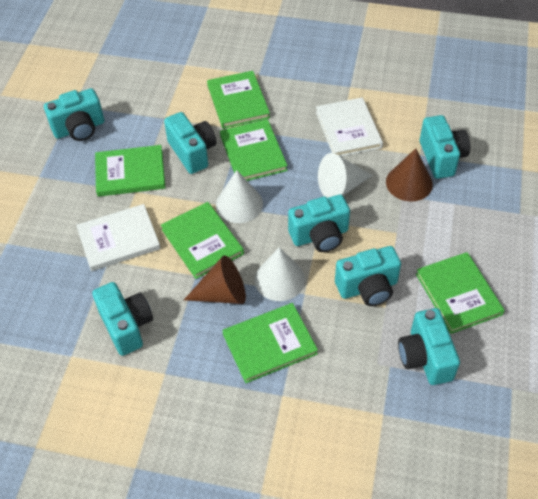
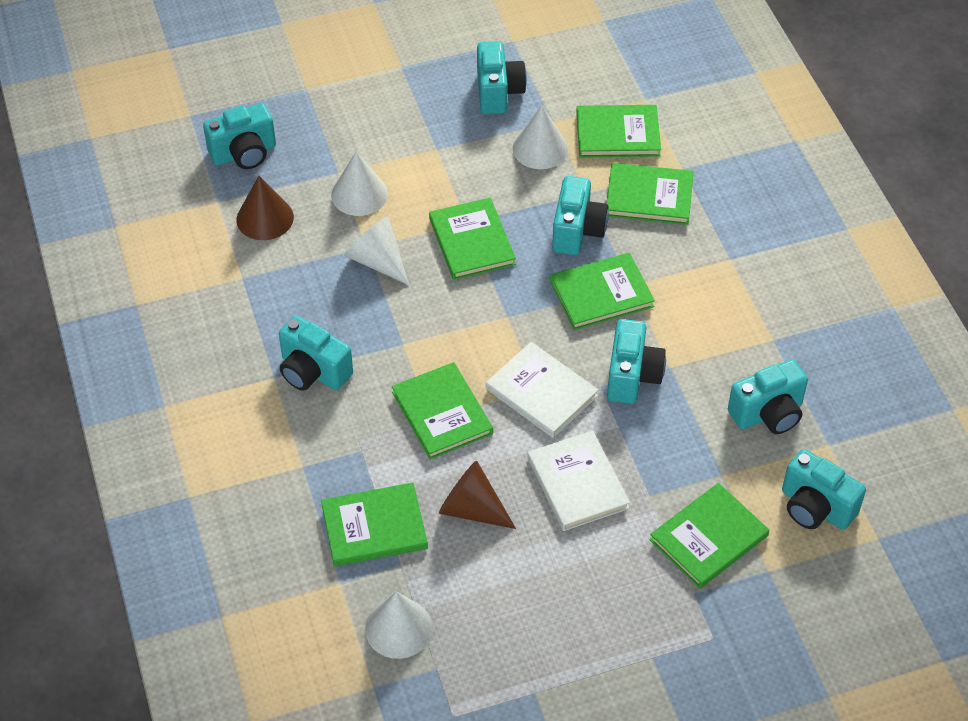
green book: [95,145,166,197] [161,202,244,279] [207,71,270,129] [220,119,288,181] [222,303,318,383] [416,252,505,334] = 6 -> [321,483,428,567] [392,362,493,460] [429,198,516,280] [550,253,655,330] [576,105,661,158] [606,163,694,225] [649,483,769,589] = 7
white cone: [216,170,263,223] [255,247,305,301] [318,153,373,198] = 3 -> [331,152,388,216] [344,217,409,285] [365,592,433,659] [513,105,568,169] = 4

